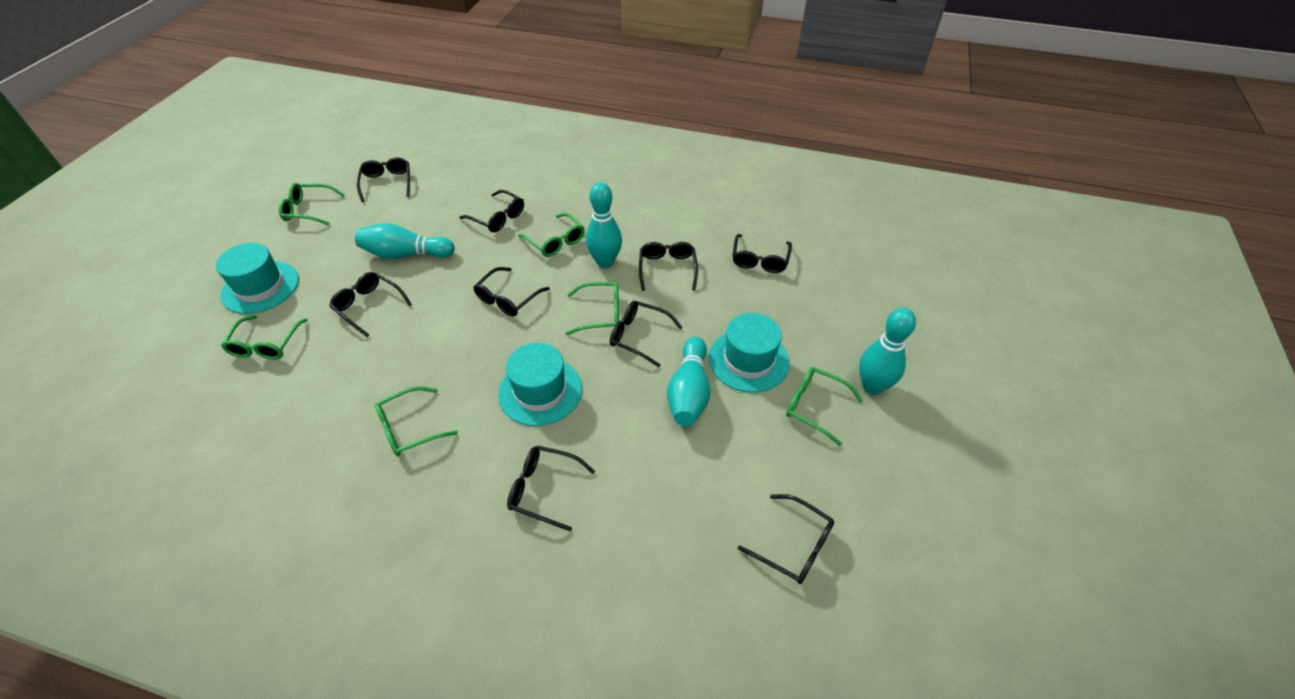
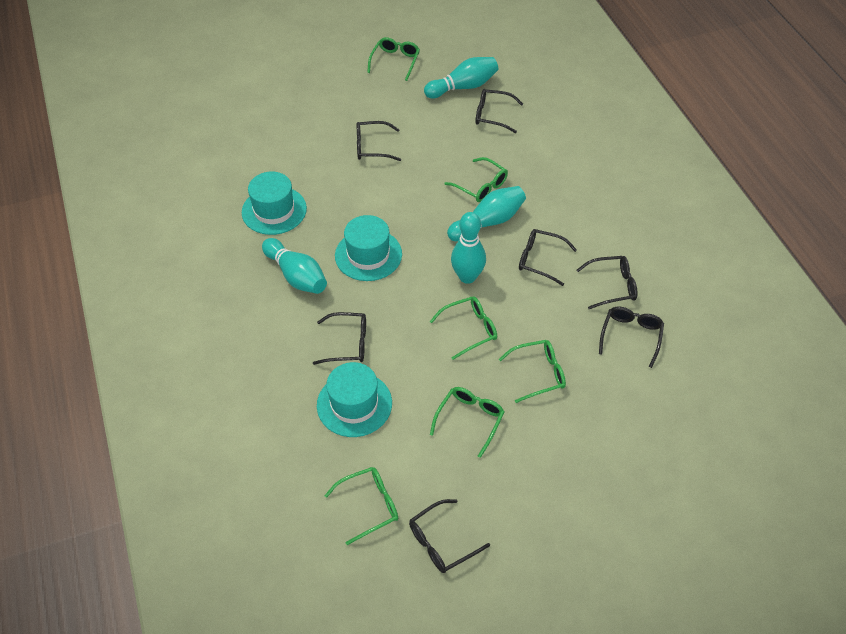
black glasses: [330,272,412,337] [357,157,410,202] [459,190,524,232] [473,267,550,317] [507,446,595,531] [610,301,683,367] [639,242,698,291] [732,234,792,273] [738,494,834,584] = 9 -> [313,312,366,365] [357,121,401,161] [409,499,490,573] [475,89,523,133] [519,229,577,286] [576,256,637,309] [599,307,664,368] = 7

